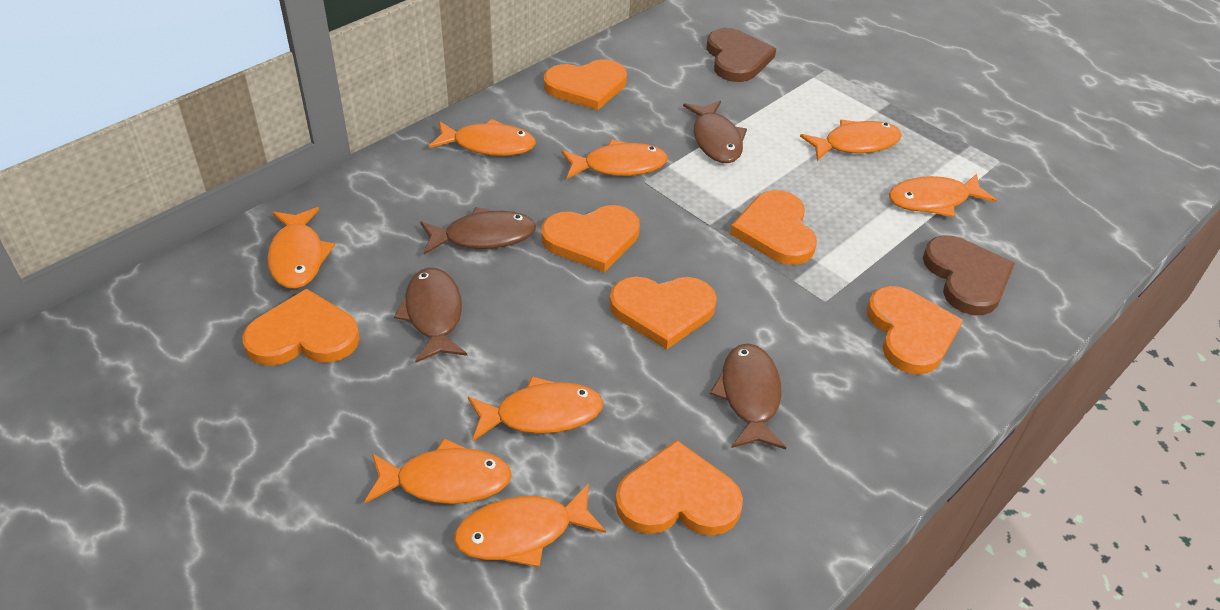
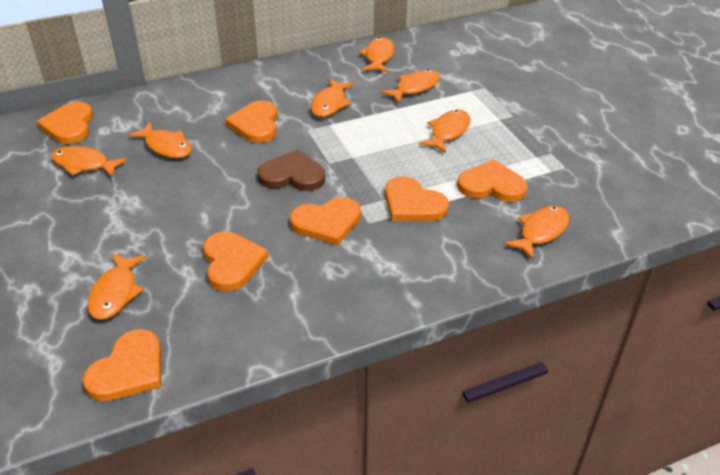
brown fish: [394,268,467,363] [420,207,536,255] [683,100,747,163] [710,343,787,450] = 4 -> none = 0
brown heart: [707,28,776,82] [923,236,1015,315] = 2 -> [257,150,325,191] = 1

